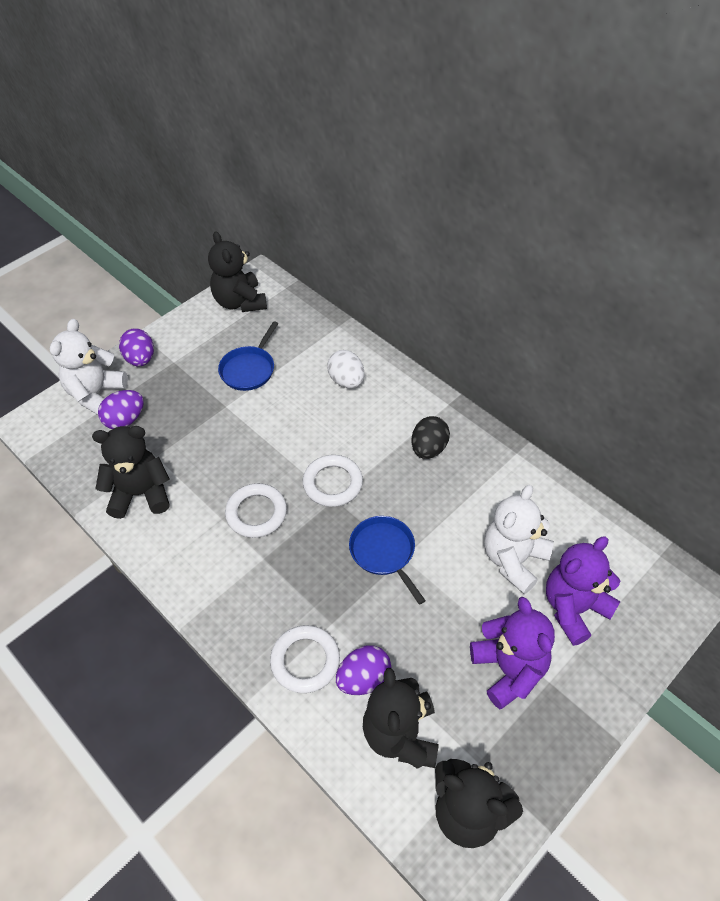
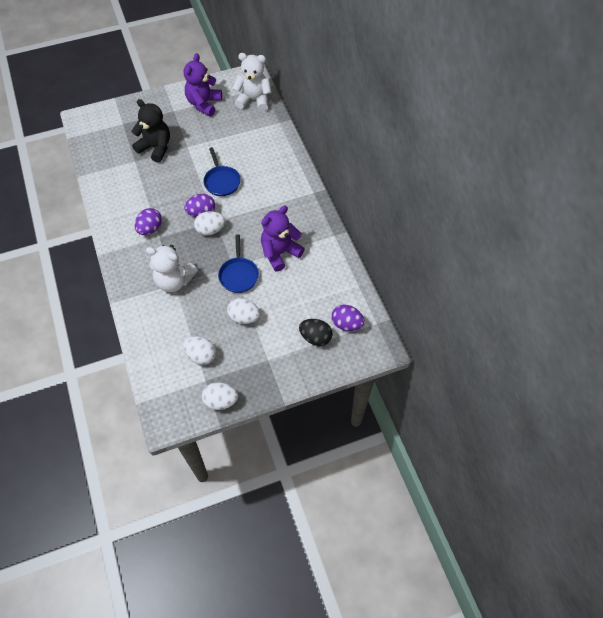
black teddy bear: [92,426,170,519] [208,232,267,312] [363,668,439,769] [435,759,523,848] = 4 -> [131,99,170,163] = 1
white egg: [327,350,364,388] = 1 -> [183,336,216,365] [194,211,225,236] [202,382,238,410] [227,298,260,324] = 4
white ring: [225,483,287,538] [270,625,340,693] [303,455,363,507] = 3 -> none = 0

